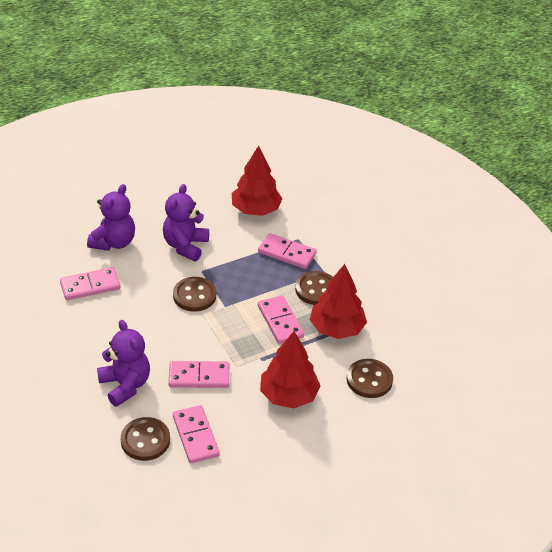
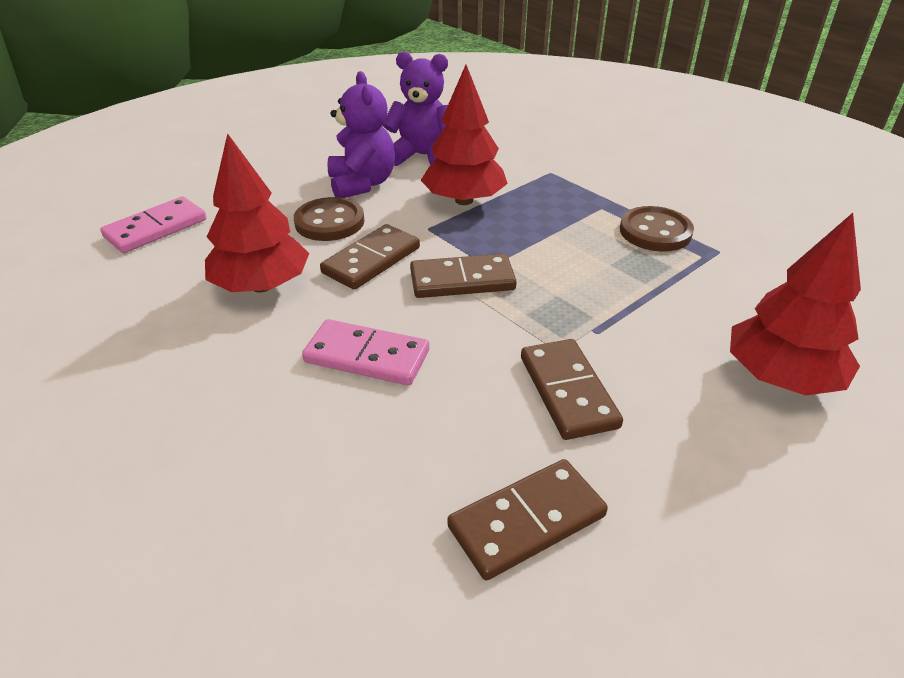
brown button: [121,417,170,461] [173,277,216,312] [295,271,333,305] [347,359,393,398] = 4 -> [294,197,364,241] [620,206,694,252] = 2
brown domino: none = 0 -> [320,224,420,290] [410,254,517,298] [447,459,608,580] [521,339,623,440] = 4
pink domino: [60,267,120,300] [169,361,229,388] [173,405,220,463] [258,233,317,269] [258,295,304,344] = 5 -> [100,196,206,253] [302,319,429,385] = 2
purple teddy bear: [87,184,135,251] [97,320,150,407] [163,184,209,261] = 3 -> [327,71,395,198] [383,52,448,166] = 2

